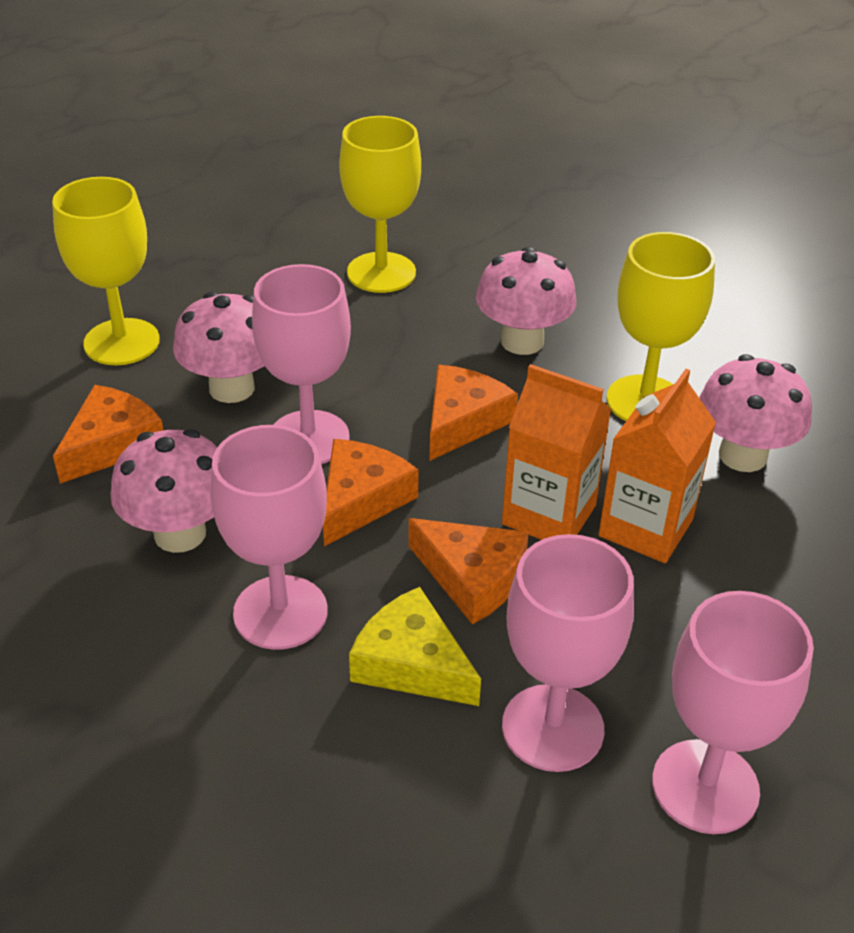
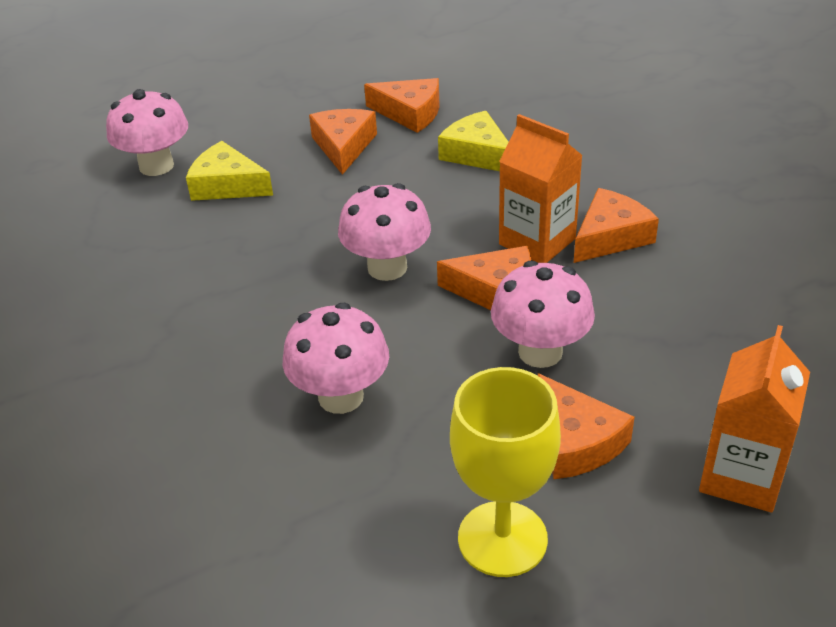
orange cheese: [53,385,163,484] [323,439,419,546] [408,518,529,625] [429,365,518,461] = 4 -> [309,109,377,175] [364,78,439,133] [437,246,531,310] [538,373,635,479] [574,188,659,263] = 5
pink goblet: [211,425,328,650] [252,264,351,464] [502,534,634,772] [652,591,814,834] = 4 -> none = 0
yellow cheese: [349,587,481,706] = 1 -> [186,141,273,201] [438,111,508,171] = 2
yellow goblet: [52,177,160,365] [339,116,421,293] [606,232,715,421] = 3 -> [450,367,561,577] = 1

